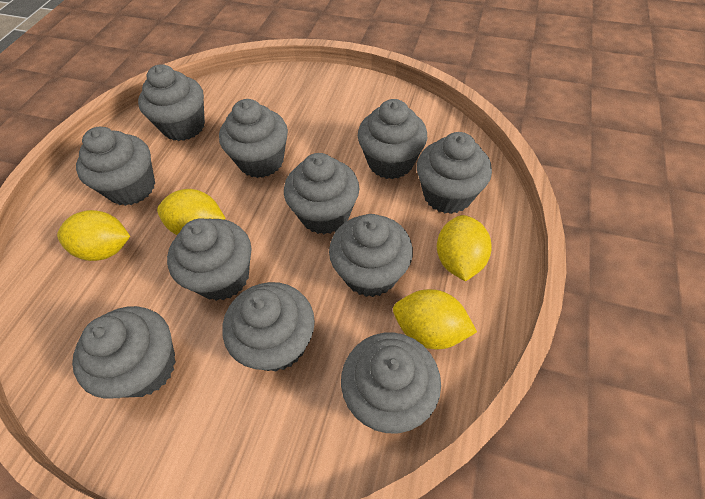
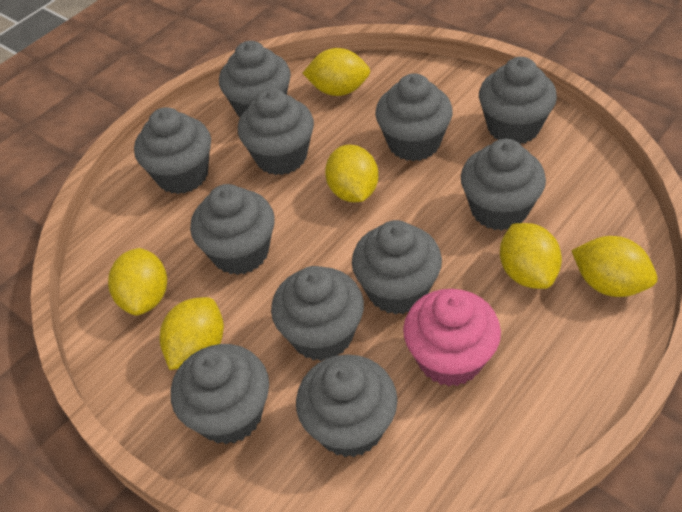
pink cupcake: none = 0 -> [403,289,501,386] = 1
yellow lemon: [57,210,130,261] [157,189,226,235] [393,289,477,349] [437,215,492,282] = 4 -> [108,248,167,316] [160,297,224,370] [303,48,370,96] [325,144,379,202] [500,223,562,289] [571,236,657,297] = 6

